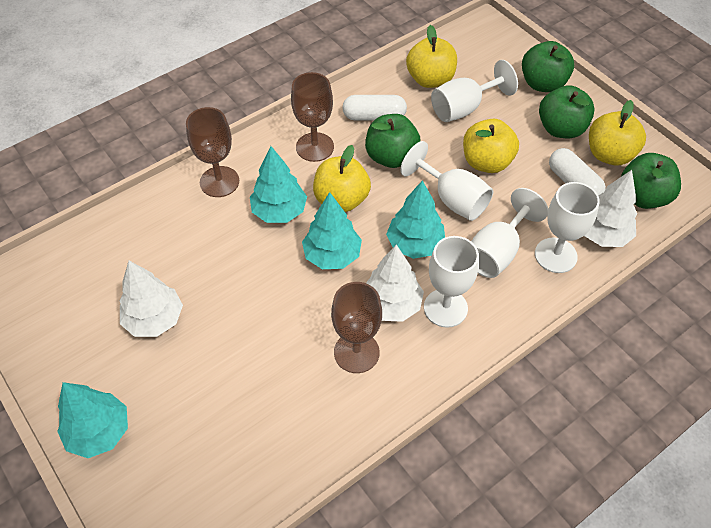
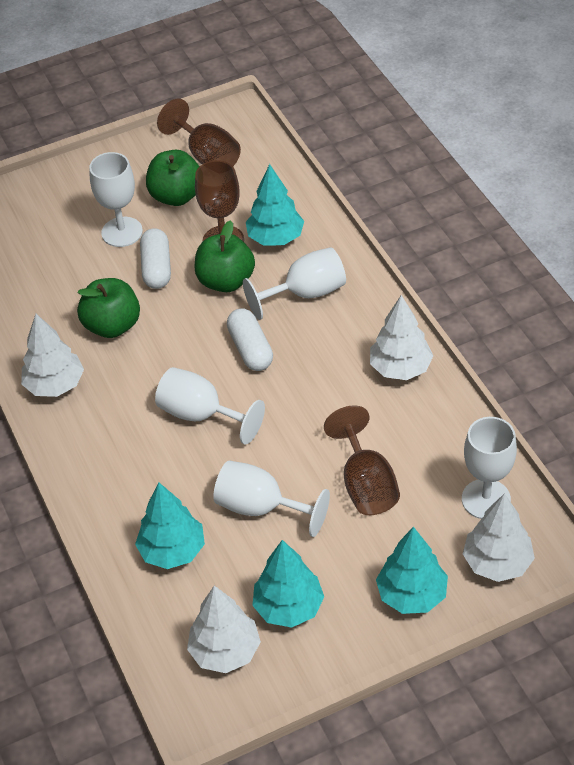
green apple: [365,114,421,168] [522,41,574,92] [539,85,595,138] [621,153,681,209] = 4 -> [77,278,140,338] [146,150,200,206] [194,220,255,292] = 3
white tree: [120,261,183,337] [366,245,424,322] [584,170,637,247] = 3 -> [21,314,84,397] [187,586,261,673] [370,295,433,380] [463,493,535,582] = 4
yellow apple: [313,145,371,212] [406,25,457,88] [463,119,519,173] [589,100,646,165] = 4 -> none = 0

